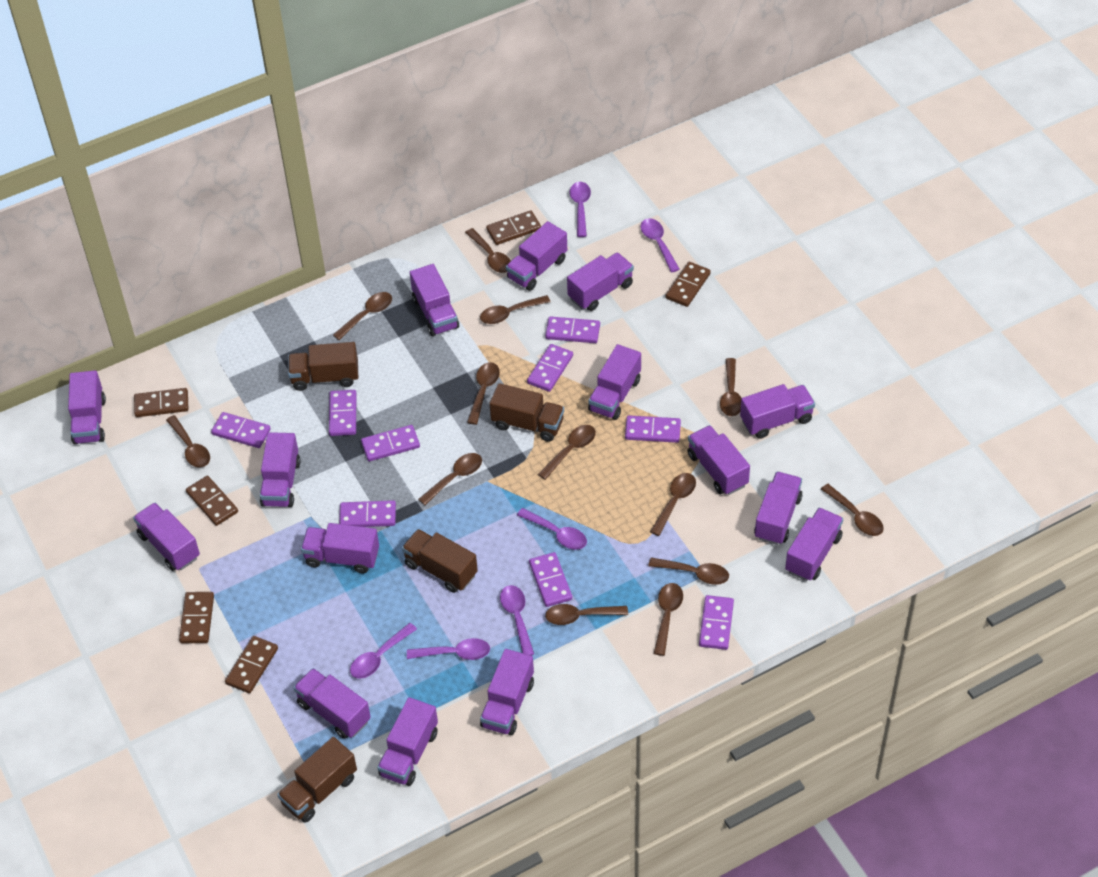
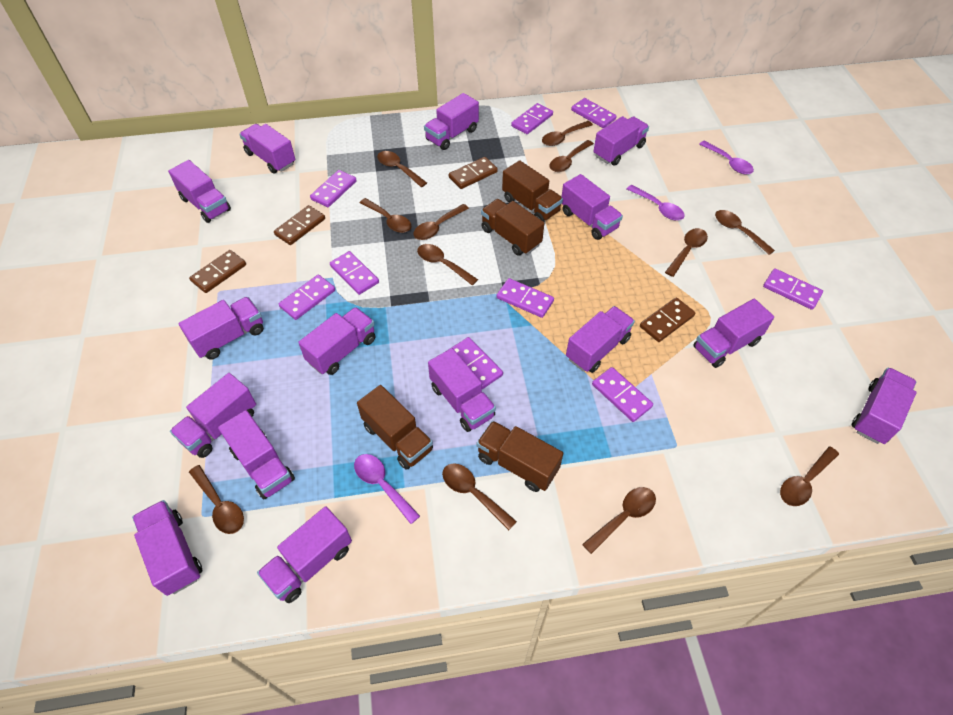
brown domino: [134,388,189,417] [179,592,214,643] [186,476,238,526] [225,636,278,693] [486,210,541,245] [665,262,711,307] = 6 -> [189,250,246,293] [274,205,325,245] [449,157,498,189] [640,297,695,342] = 4
brown spoon: [166,415,210,467] [333,292,392,340] [418,453,482,505] [465,228,511,273] [467,362,500,425] [480,295,551,324] [538,425,596,480] [545,604,628,625] [648,557,729,585] [650,473,696,536] [654,583,683,656] [720,358,742,416] [821,484,884,536] = 13 -> [189,465,244,534] [360,198,411,233] [377,151,427,187] [413,204,469,240] [417,244,478,285] [442,463,517,530] [542,121,593,146] [550,140,594,172] [582,487,656,554] [665,228,708,277] [715,210,775,255] [780,447,839,506] = 12
purple spoon: [350,623,417,679] [407,638,490,660] [500,585,534,656] [517,508,587,550] [570,182,591,237] [641,218,680,272] = 6 -> [354,454,420,524] [627,185,685,220] [699,141,754,174] = 3

